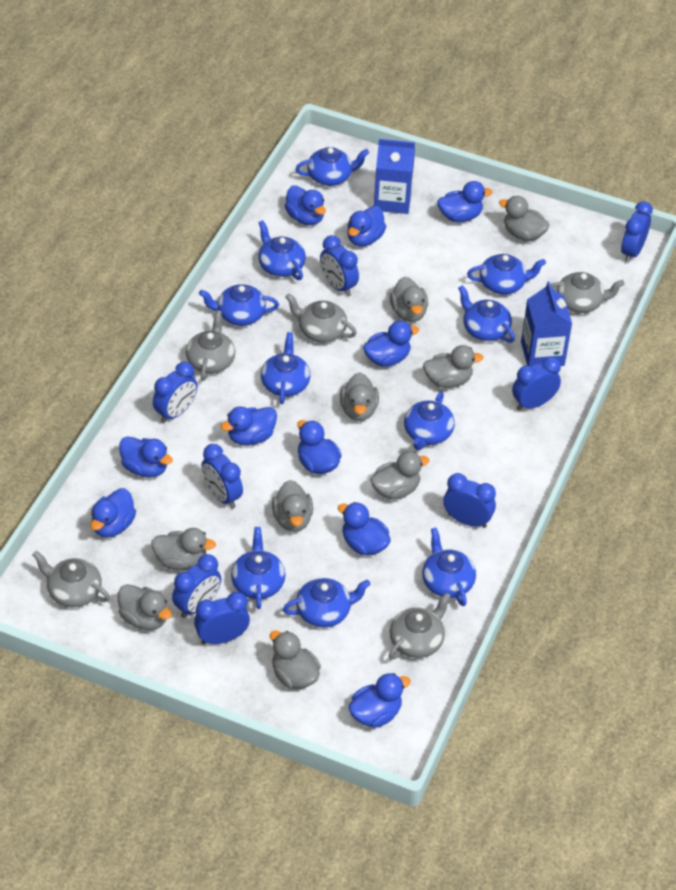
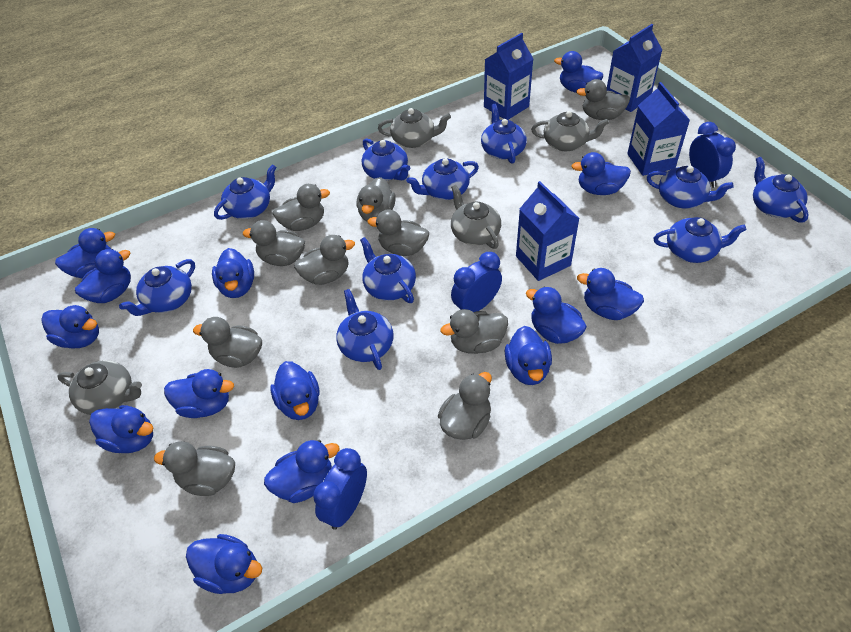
blue carton: [374,139,415,214] [521,282,572,366] = 2 -> [484,33,533,120] [516,181,580,281] [607,24,662,112] [627,82,690,176] = 4
blue clock: [153,362,197,423] [172,554,221,618] [194,592,250,644] [201,444,243,509] [320,235,359,296] [443,473,496,528] [512,356,561,410] [621,201,653,263] = 8 -> [313,448,367,530] [451,252,502,312] [689,122,736,188] = 3
blue duck: [91,488,136,538] [119,436,173,478] [221,407,277,446] [285,185,326,225] [297,420,342,474] [338,502,391,555] [347,206,386,247] [348,673,411,728] [363,321,419,366] [437,181,493,222] = 10 -> [41,305,99,348] [55,228,115,278] [75,249,131,303] [89,405,153,453] [164,369,234,418] [186,534,262,594] [212,248,254,298] [264,440,339,503] [271,361,320,420] [505,326,552,385] [526,287,587,344] [554,51,603,93] [571,152,631,195] [577,268,644,320] = 14
grey duck: [118,584,172,630] [151,528,216,570] [270,630,321,689] [272,480,313,532] [340,372,379,421] [370,451,429,500] [390,277,428,322] [423,345,483,388] [499,196,550,241] = 9 -> [154,441,235,496] [193,317,262,368] [243,220,305,266] [273,184,330,231] [294,235,355,285] [357,177,396,222] [368,209,429,256] [438,372,492,440] [440,309,508,354] [576,79,630,120] = 10
grey teapot: [32,551,110,607] [186,310,235,381] [286,294,357,343] [389,592,451,660] [550,272,625,313] = 5 -> [57,360,142,415] [378,108,451,148] [451,185,501,249] [531,111,609,151] = 4

